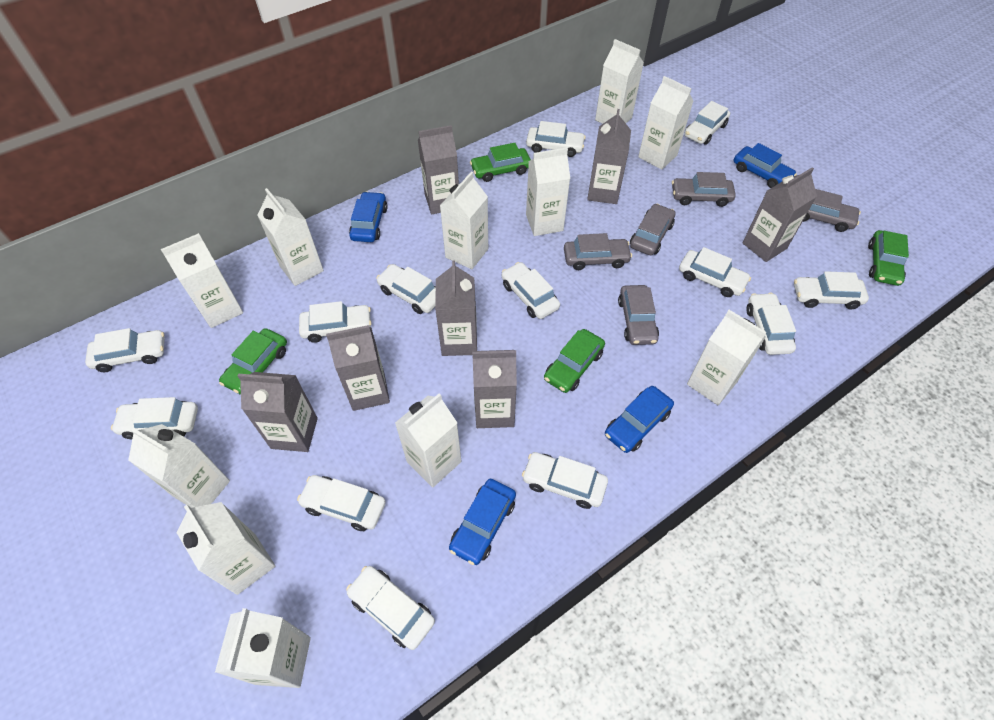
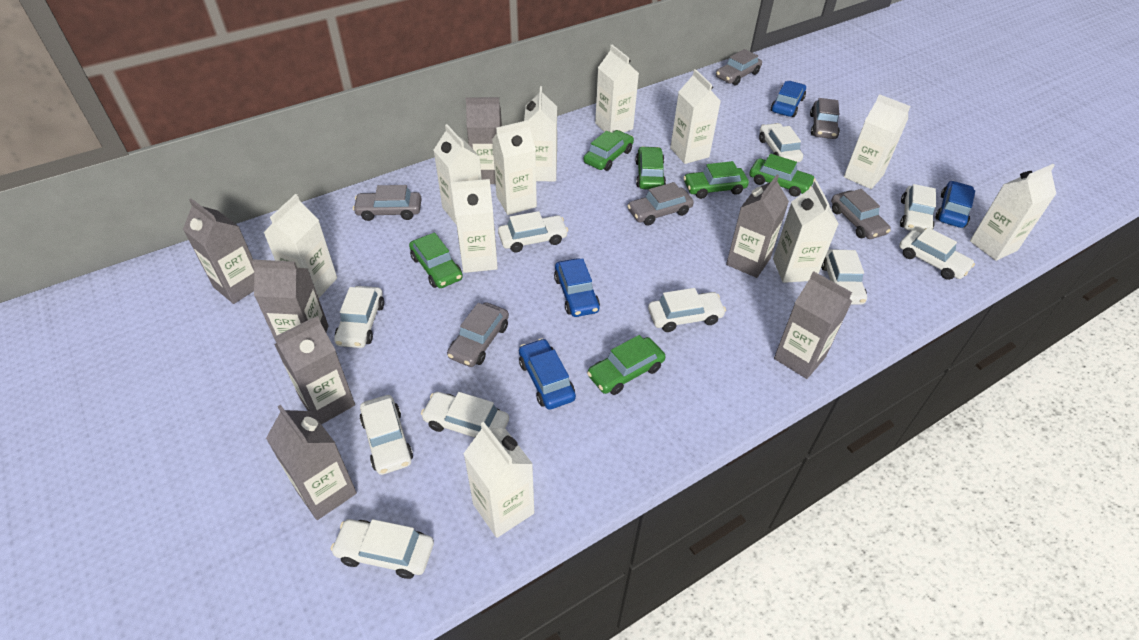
green car: [219,328,287,394] [470,143,531,182] [544,329,605,393] [868,230,909,286] = 4 -> [409,233,463,288] [583,130,634,171] [587,335,666,395] [635,146,666,189] [683,161,749,199] [750,154,816,197] = 6
grey car: [564,233,632,270] [618,285,659,345] [630,204,675,255] [672,172,736,207] [803,189,861,232] = 5 -> [353,185,422,221] [447,302,509,367] [627,182,694,226] [716,49,762,85] [810,98,840,139] [831,189,891,239] = 6
white car: [85,328,165,372] [111,397,198,439] [297,475,386,531] [299,301,371,343] [346,566,435,650] [376,264,436,314] [502,262,560,319] [522,452,608,509] [526,121,586,157] [679,247,751,297] [684,101,730,145] [746,293,796,355] [794,271,869,310] = 13 -> [331,519,434,579] [334,286,384,348] [359,395,413,475] [421,392,509,437] [498,211,568,253] [648,288,726,332] [759,123,803,162] [821,249,867,305] [899,227,975,280] [900,184,936,233] = 10

